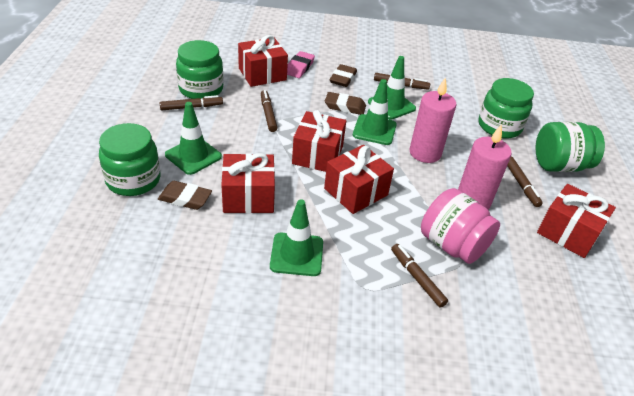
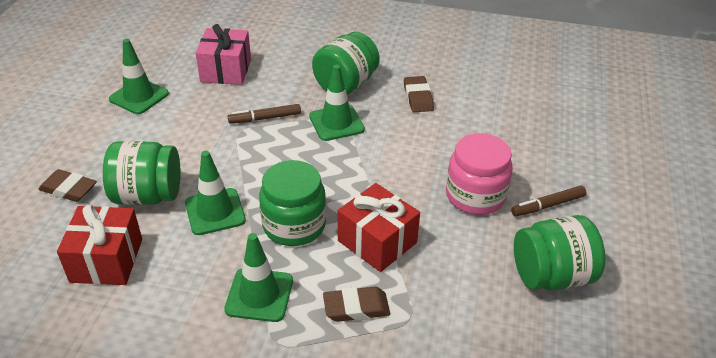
brown marker: [160,95,223,110] [261,90,277,132] [374,73,430,90] [391,244,448,308] [507,157,543,207] = 5 -> [228,104,301,124] [511,186,587,216] = 2
pink candle: [409,77,457,163] [458,124,512,210] = 2 -> none = 0
pink eraser: [287,51,315,78] = 1 -> none = 0
pink gift: none = 0 -> [196,24,251,85] = 1
red gift: [221,153,275,213] [238,35,288,87] [292,110,346,172] [324,145,394,214] [537,184,616,258] = 5 -> [57,205,142,285] [338,183,420,272] = 2

